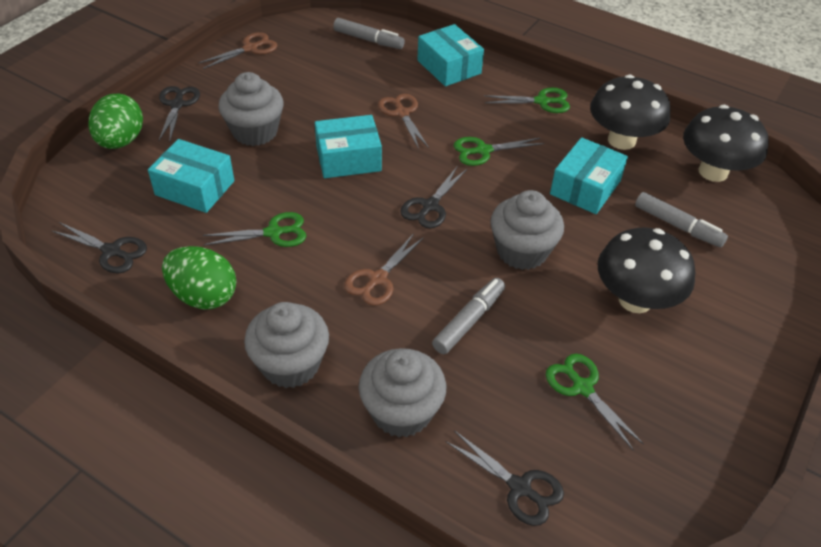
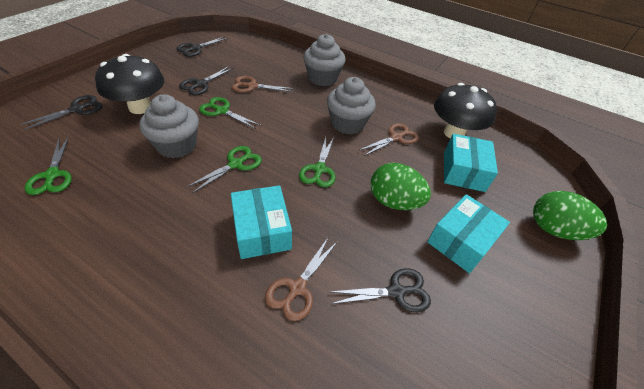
black mushroom: [590,74,670,150] [598,227,695,313] [683,105,768,182] = 3 -> [95,54,164,114] [434,83,497,138] = 2
grey cupcake: [218,72,283,146] [244,302,329,388] [359,348,446,437] [490,190,564,270] = 4 -> [140,94,199,158] [303,34,346,86] [327,77,376,134] = 3
grey marker: [333,18,405,49] [432,278,505,354] [635,192,728,248] = 3 -> none = 0
turquoise box: [148,139,234,213] [315,115,382,178] [417,24,484,86] [550,137,628,214] = 4 -> [231,185,292,259] [427,194,510,273] [444,134,498,192] = 3

